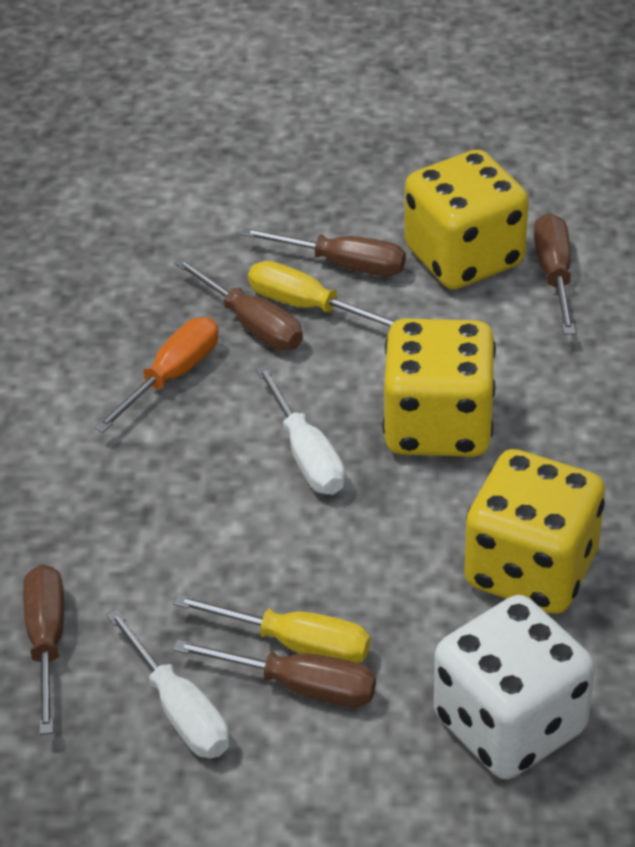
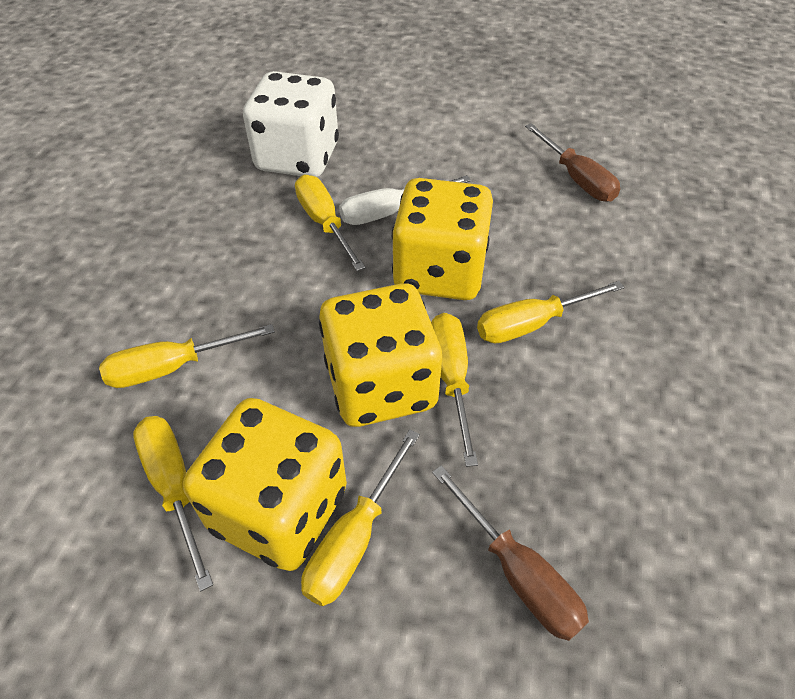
brown screwdriver: [23,565,64,735] [173,639,376,707] [174,258,303,350] [241,228,406,276] [534,213,575,335] = 5 -> [432,465,589,641] [525,123,620,202] = 2
orange screwdriver: [94,317,218,432] = 1 -> none = 0
white screwdriver: [107,609,229,758] [256,365,345,495] = 2 -> [339,175,471,225] = 1
yellow screwdriver: [173,594,370,663] [248,261,397,328] = 2 -> [99,324,275,388] [133,416,213,591] [295,175,365,271] [301,429,420,606] [431,313,478,467] [477,281,624,344] = 6

